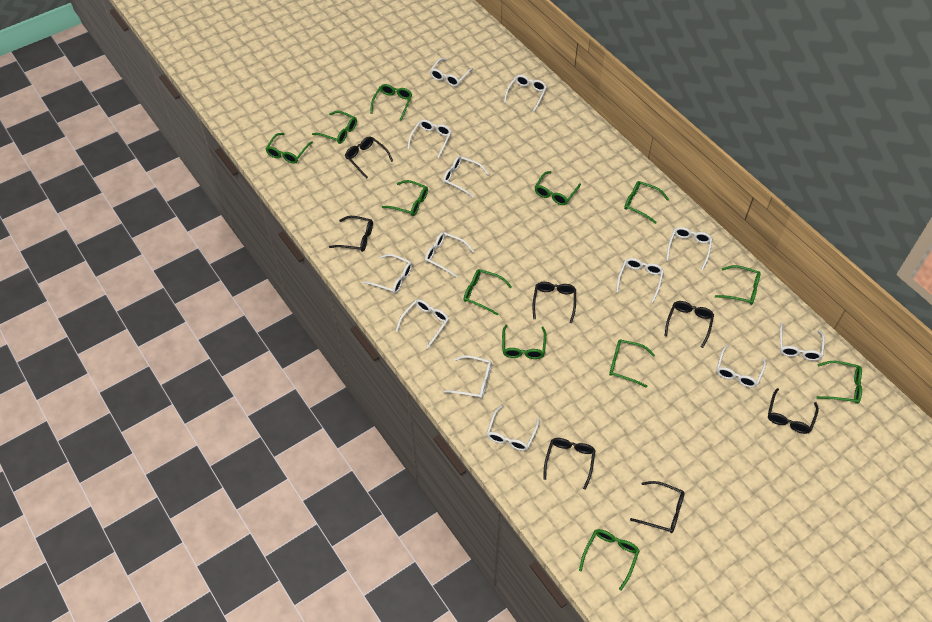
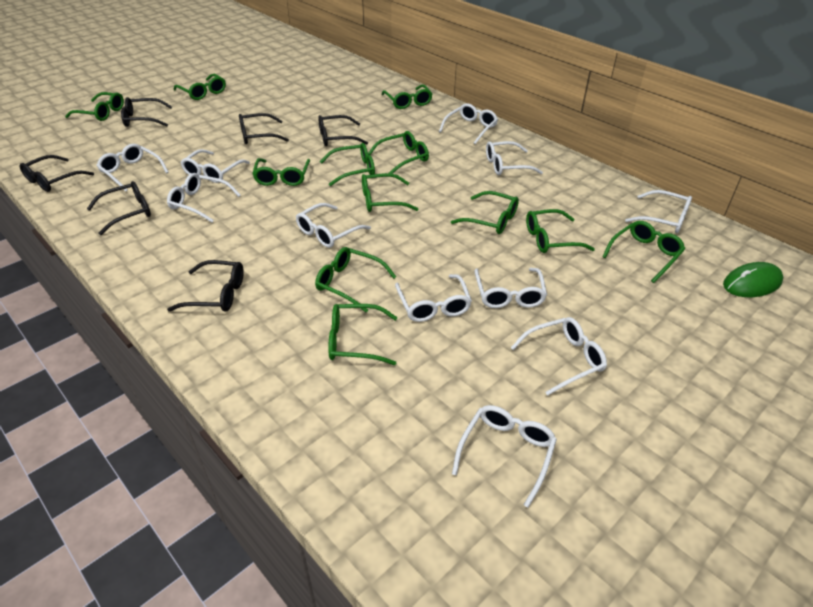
black glasses: [329,216,373,252] [345,137,393,179] [533,282,576,323] [543,438,596,490] [630,481,685,533] [665,301,714,348] [768,388,819,434] = 7 -> [20,155,94,192] [87,181,151,235] [121,97,172,127] [167,260,244,312] [239,113,289,144] [318,115,368,146] = 6
green mouse: none = 0 -> [723,262,783,297] = 1
white glasses: [363,254,412,294] [396,299,449,349] [407,120,452,158] [425,232,474,278] [430,58,473,87] [443,156,489,197] [444,355,492,399] [487,405,540,451] [504,75,547,112] [616,258,664,302] [666,227,712,270] [716,344,766,388] [780,323,825,361] = 13 -> [96,144,169,192] [167,173,241,222] [180,149,250,183] [296,203,371,248] [395,274,472,322] [439,103,498,144] [452,405,557,508] [474,268,547,308] [486,141,543,175] [511,317,607,396] [625,190,692,233] = 11

